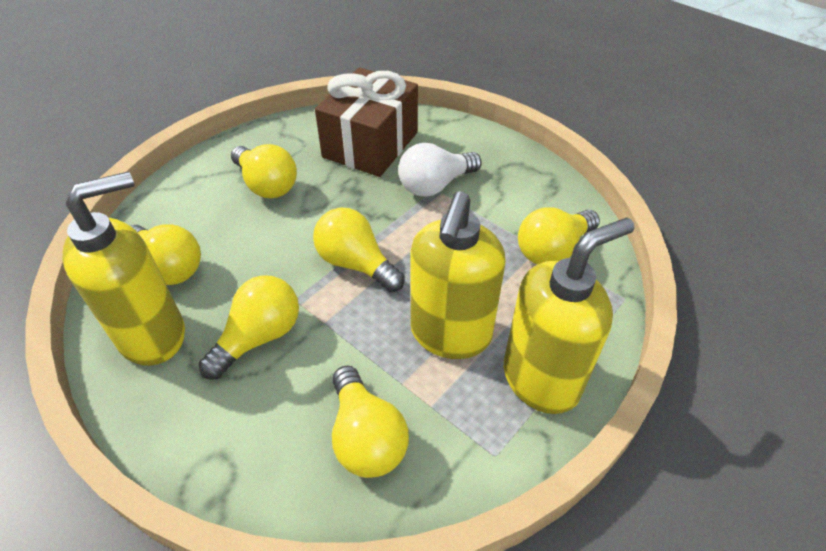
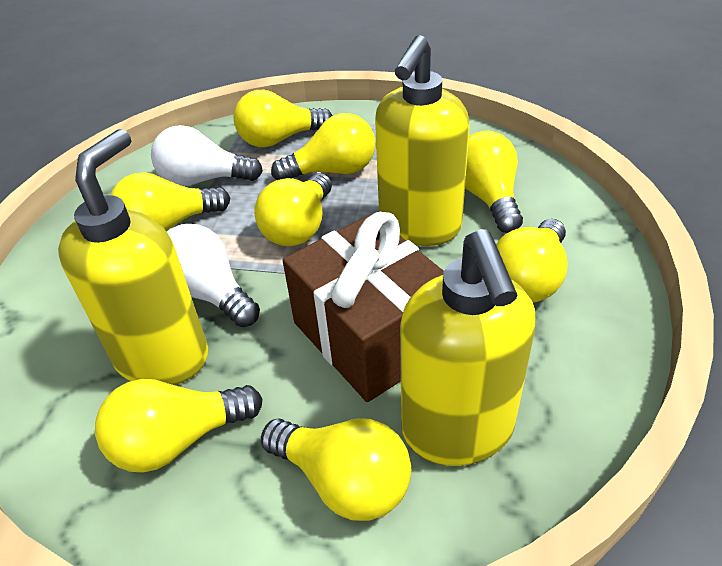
white light bulb: [398,143,482,197] = 1 -> [151,125,263,186] [166,224,260,327] = 2
yellow light bulb: [131,224,201,285] [199,275,299,379] [231,144,297,198] [313,208,405,292] [332,366,409,478] [518,207,600,265] = 6 -> [95,379,263,473] [111,172,230,231] [234,90,332,147] [254,173,332,246] [261,418,411,521] [271,113,375,180] [465,131,523,233] [496,219,567,303] = 8

